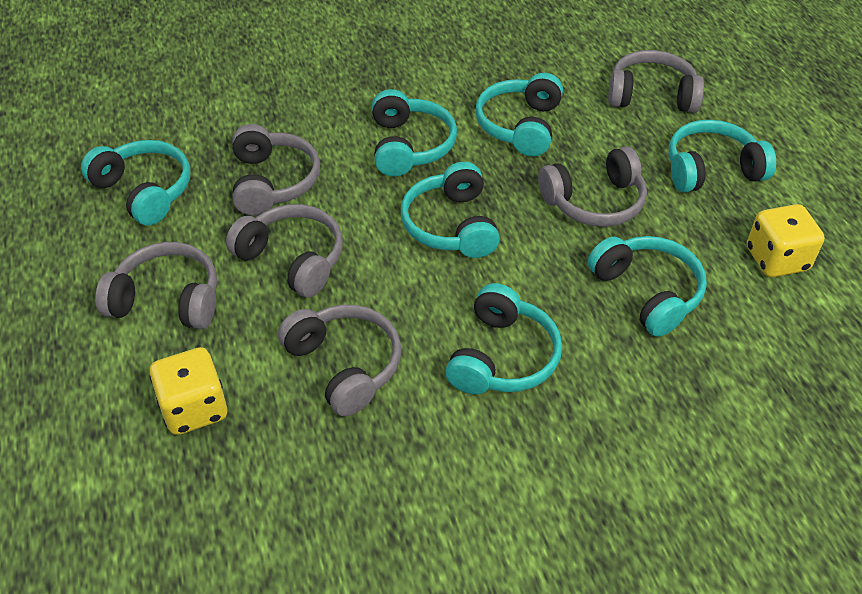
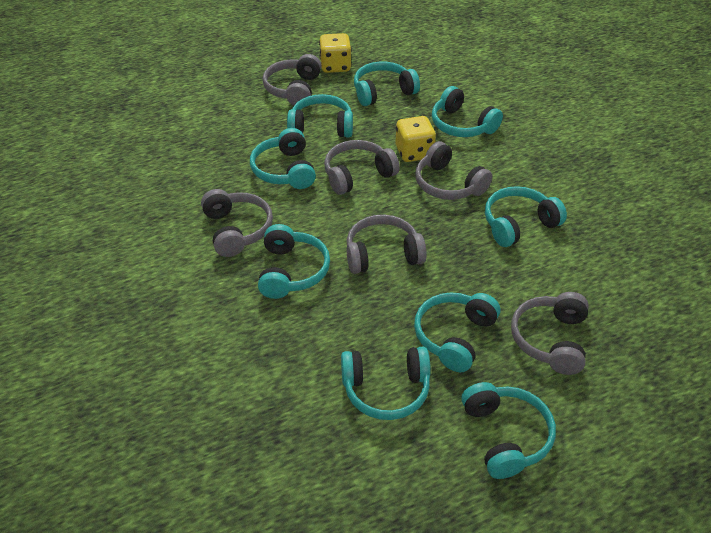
turquoise headphones: [81,140,190,226] [372,89,457,176] [401,162,500,258] [445,283,562,394] [475,73,563,156] [588,236,707,337] [669,120,776,193] = 7 -> [250,128,316,189] [258,224,330,299] [287,94,353,137] [341,347,431,420] [354,62,420,106] [414,292,500,372] [432,86,503,137] [461,382,556,479] [485,186,567,247] = 9

